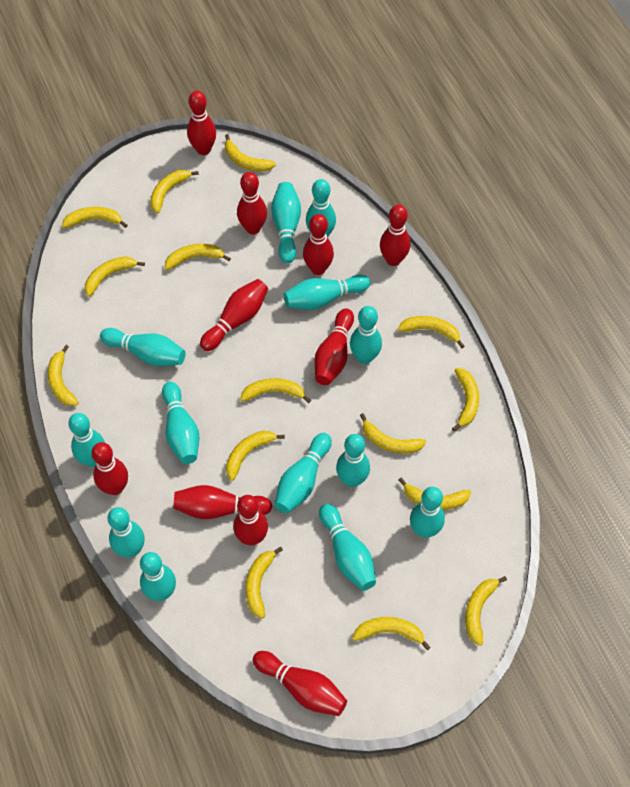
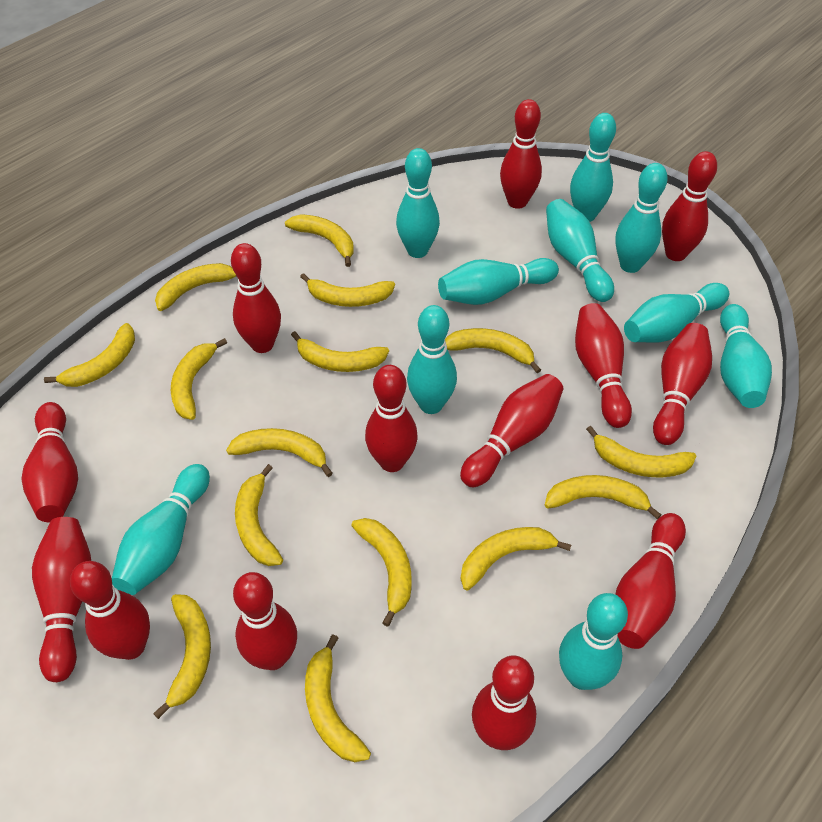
red bowling pin: [91,442,128,495] [173,485,272,519] [187,91,216,155] [200,279,268,351] [233,495,268,546] [237,172,267,234] [253,651,347,716] [303,214,334,275] [314,308,354,385] [380,205,411,266] = 10 -> [21,402,78,522] [32,517,91,682] [70,561,150,660] [231,243,281,353] [233,572,297,670] [365,365,418,472] [460,374,563,487] [472,655,536,750] [500,99,542,209] [575,303,632,428] [615,513,686,649] [653,323,712,445] [662,151,717,261] = 13
turquoise bowling pin: [68,413,105,467] [100,328,186,366] [108,507,145,557] [140,552,176,601] [162,382,200,464] [271,182,301,264] [275,433,332,513] [284,275,370,310] [306,179,336,237] [319,504,376,591] [336,434,370,487] [350,306,382,364] [410,487,445,538] = 13 -> [112,464,210,595] [396,148,440,258] [407,305,457,414] [438,258,559,305] [546,199,614,302] [559,593,628,690] [570,113,616,222] [615,163,668,273] [624,283,729,343] [720,304,772,408] = 10

